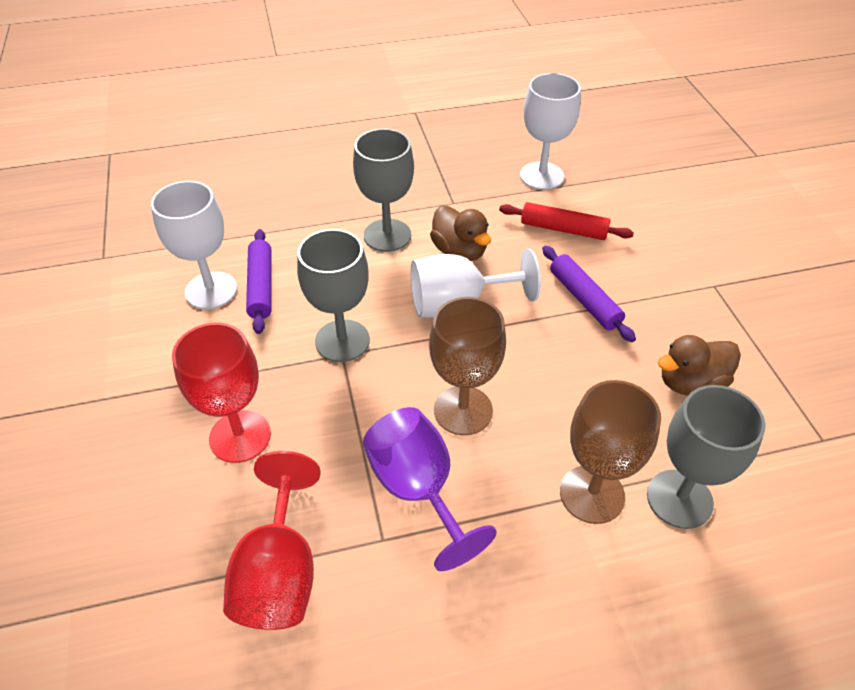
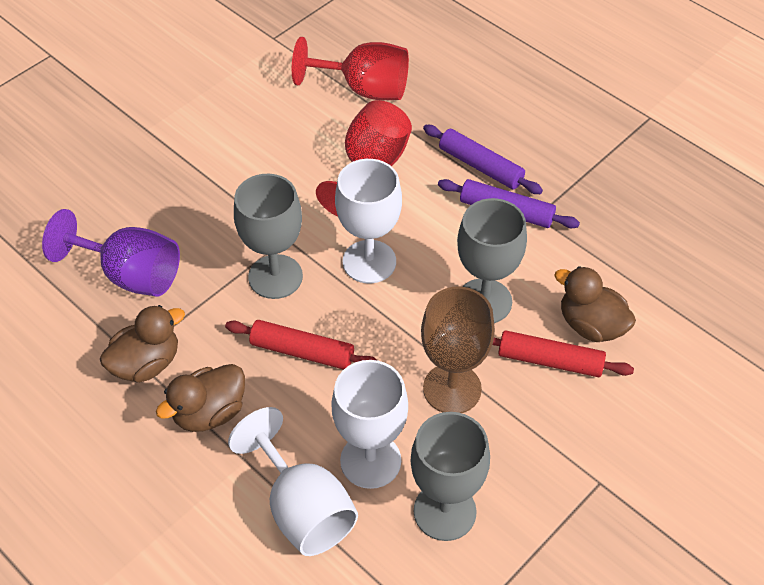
brown duck: [430,205,491,261] [658,335,741,396] = 2 -> [100,305,185,383] [156,364,245,432] [554,266,636,342] = 3
brown goblet: [429,297,506,435] [560,380,661,524] = 2 -> [421,287,495,413] = 1
red rolling pin: [499,202,634,240] = 1 -> [225,320,378,370] [492,330,634,377] = 2

